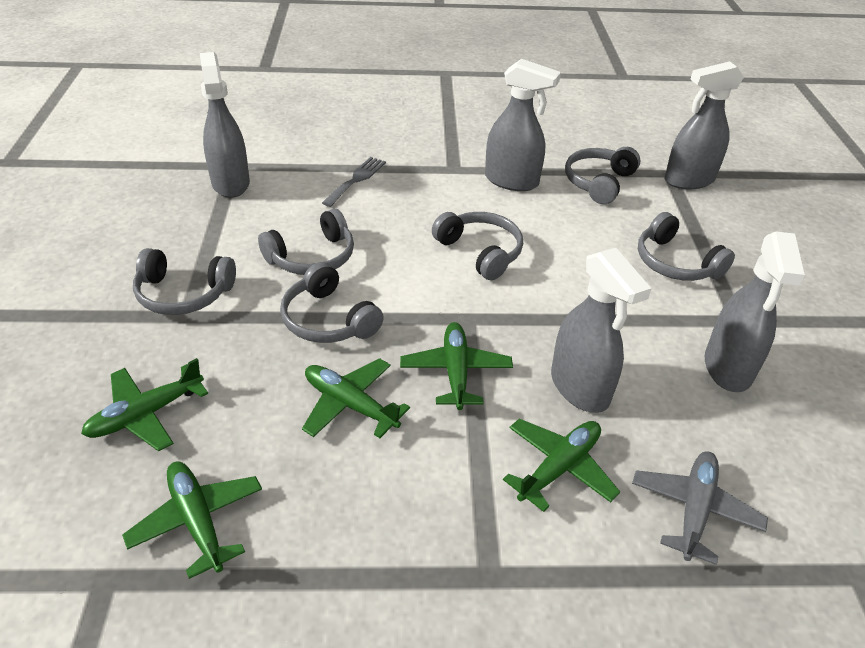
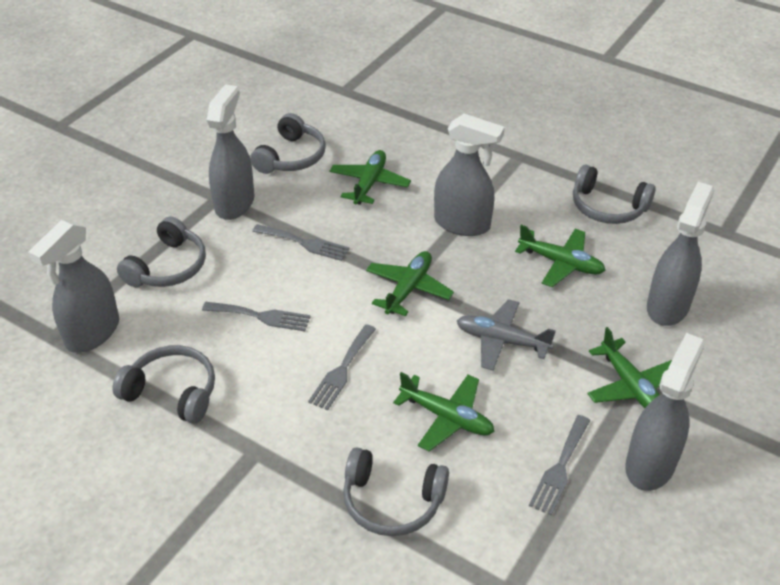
grey fork: [322,157,386,207] = 1 -> [202,302,311,331] [252,224,350,261] [308,324,376,410] [529,415,590,516] = 4
grey headphones: [133,248,236,315] [258,209,354,275] [280,262,384,343] [432,212,523,280] [565,147,641,204] [638,212,735,281] = 6 -> [112,345,215,423] [117,217,206,287] [250,113,326,174] [343,448,449,536] [573,165,656,224] = 5

